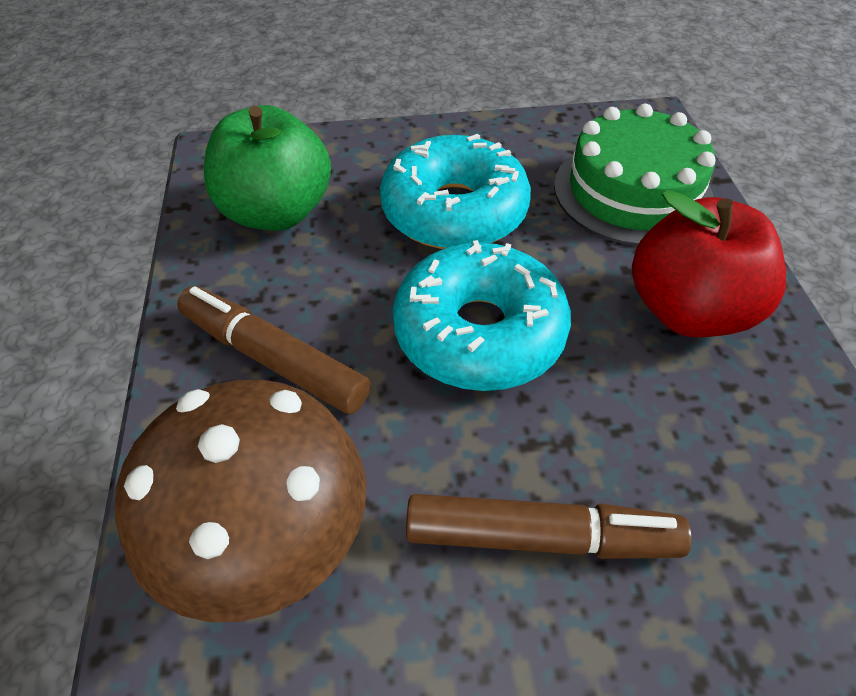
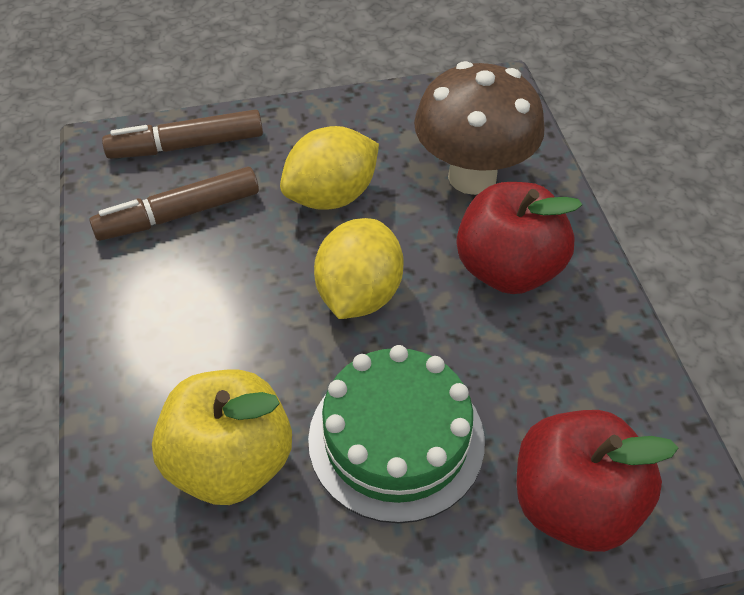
green apple: [204,105,331,231] = 1 -> none = 0
red apple: [632,190,786,337] = 1 -> [457,182,582,294] [517,410,678,552] = 2
turquoise donut: [380,134,531,249] [393,240,571,391] = 2 -> none = 0
yellow apple: none = 0 -> [152,370,292,505] = 1
yellow lemon: none = 0 -> [280,126,379,210] [314,218,404,319] = 2

